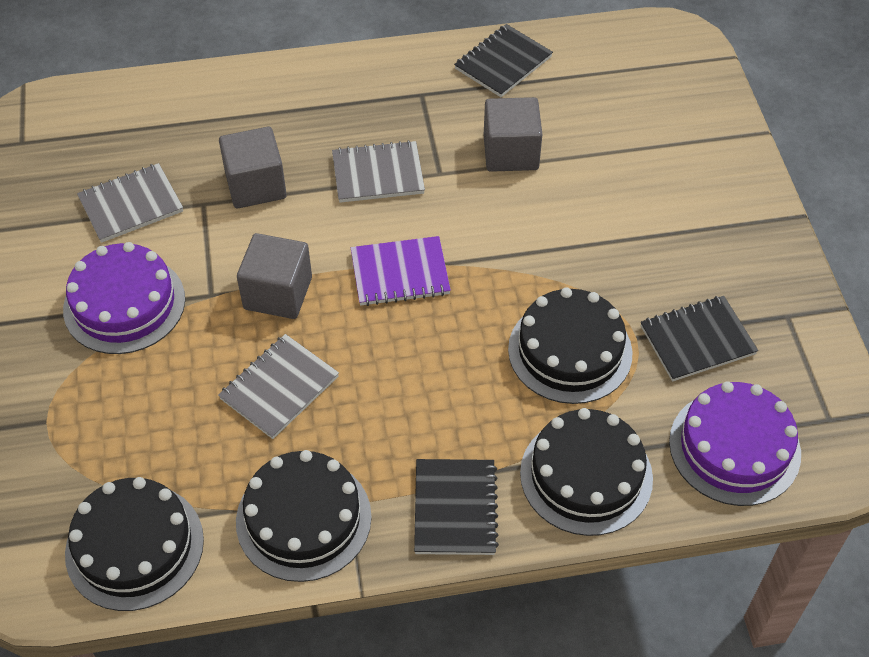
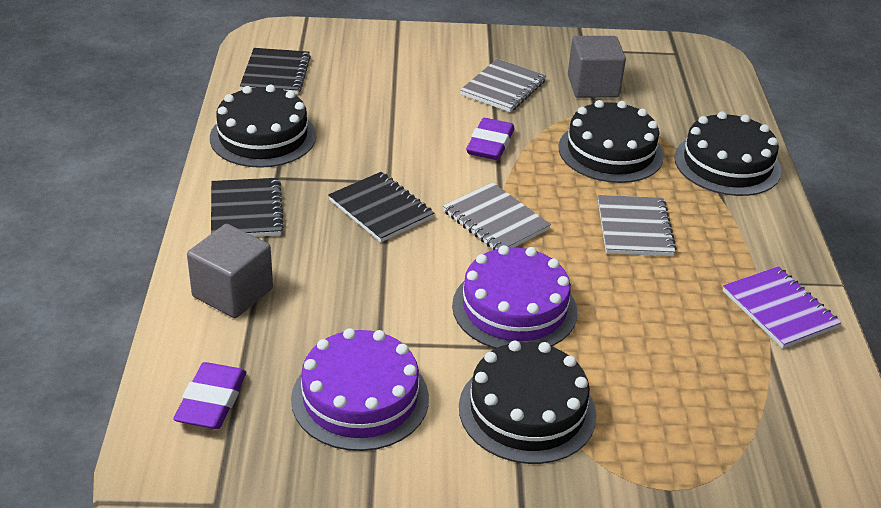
grey cube: [219,127,287,208] [237,233,312,319] [484,97,542,172] = 3 -> [187,224,273,318] [568,36,626,98] = 2
purple eraser: none = 0 -> [173,362,246,429] [466,118,515,160] = 2

